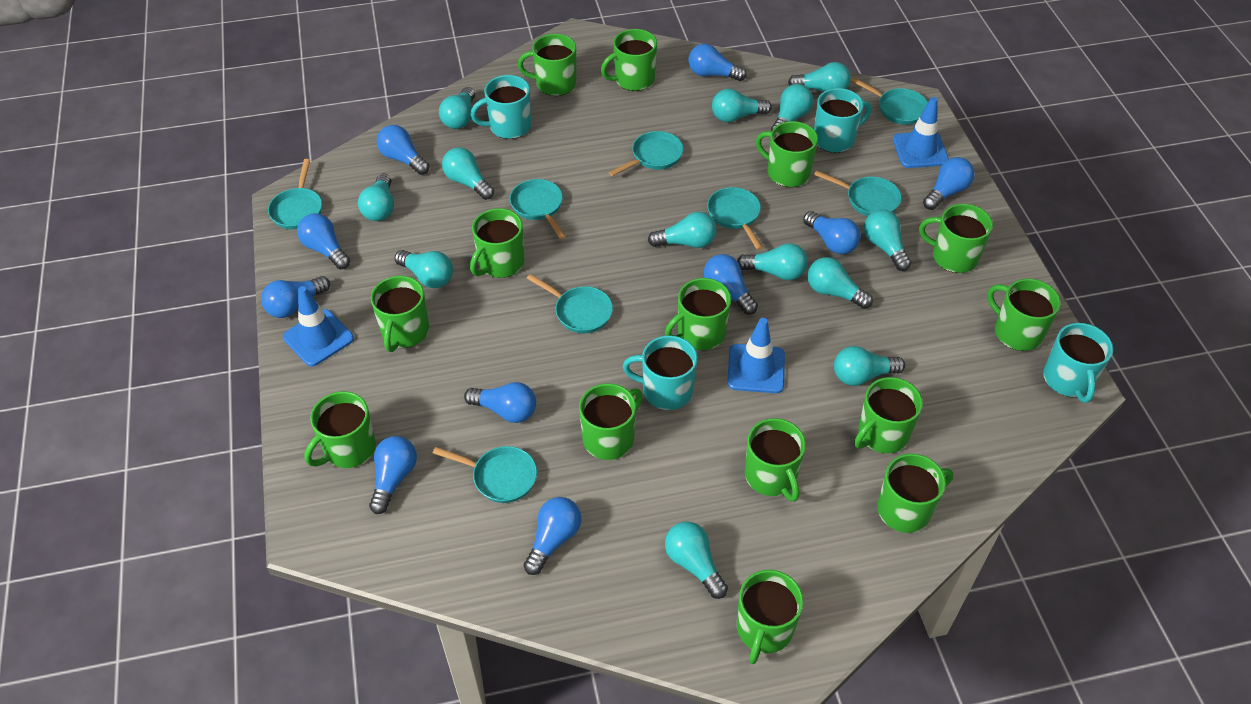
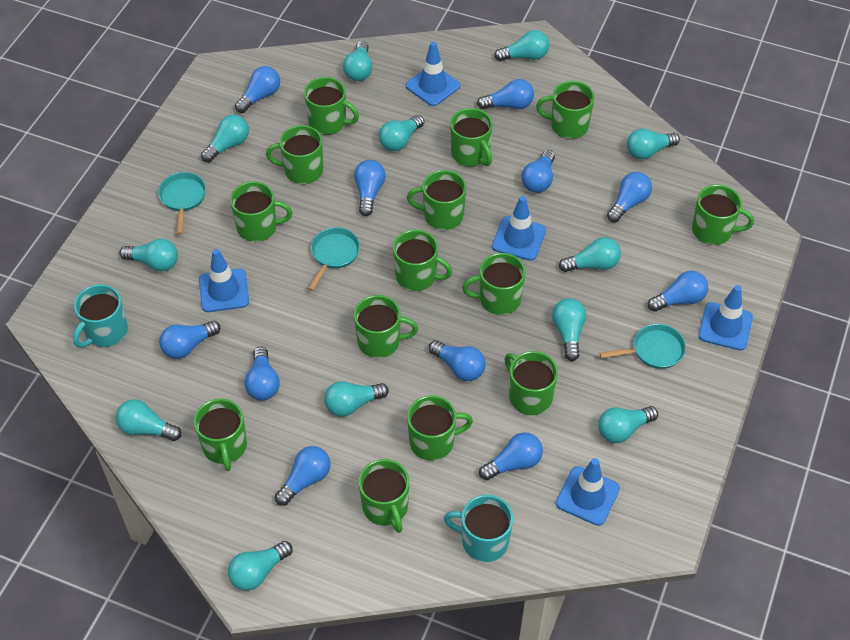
blue light bulb: [261,276,330,318] [297,213,350,269] [369,436,417,514] [376,125,430,175] [464,382,536,423] [524,497,581,575] [688,44,747,81] [704,254,758,315] [803,211,861,254] [923,157,974,210] = 10 -> [159,320,221,359] [235,66,280,113] [244,346,280,401] [275,446,331,506] [354,160,386,216] [429,340,485,381] [477,79,534,109] [479,432,543,480] [522,150,555,193] [607,172,652,223] [648,271,708,312] = 11
blue traffic cone: [283,286,354,367] [727,318,785,393] [893,97,949,168] = 3 -> [199,249,249,312] [406,42,460,106] [492,196,546,261] [556,458,620,526] [698,285,753,350] = 5
turquoise light bulb: [358,173,394,221] [394,250,453,288] [439,87,475,129] [442,147,494,200] [648,212,716,248] [665,522,728,599] [712,89,772,122] [737,243,808,280] [771,84,813,132] [788,62,851,92] [807,257,873,309] [834,346,905,386] [864,209,911,271] = 13 -> [116,399,182,441] [119,239,178,271] [201,115,249,162] [228,541,293,591] [324,381,389,417] [343,41,373,81] [379,115,424,151] [494,30,549,61] [552,298,586,361] [559,237,621,272] [598,406,658,443] [627,128,680,160] = 12
turquoise mug: [471,75,531,139] [622,335,698,410] [814,88,871,153] [1043,323,1113,403] = 4 -> [73,284,128,348] [444,495,513,562] = 2
turquoise pan: [268,159,322,229] [433,446,537,503] [510,179,566,239] [527,274,613,333] [609,131,683,176] [707,187,763,250] [814,170,902,216] [851,77,928,125] = 8 -> [158,172,206,235] [308,227,360,291] [600,324,686,369] = 3

